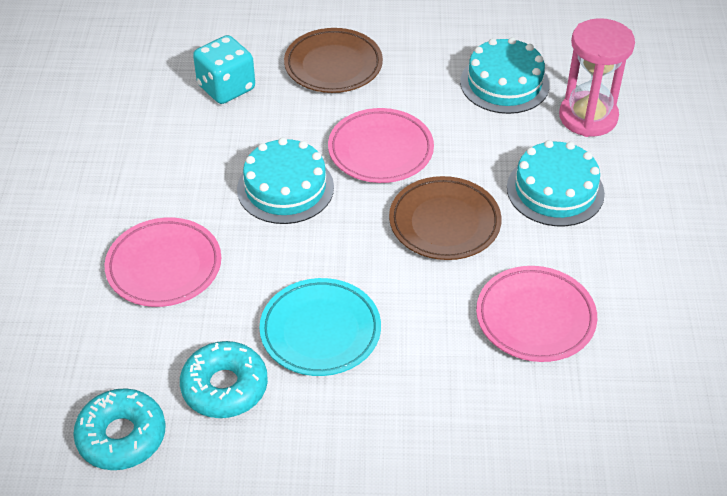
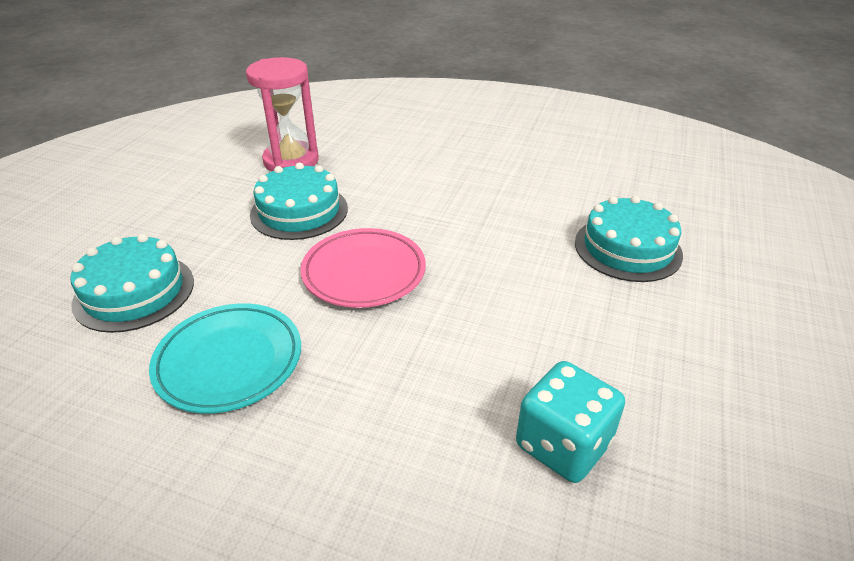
brown plate: [284,28,383,93] [389,176,501,260] = 2 -> none = 0
pink plate: [105,217,221,307] [328,108,434,183] [476,266,597,362] = 3 -> [300,228,426,308] = 1
turquoise donut: [73,388,166,470] [180,341,268,418] = 2 -> none = 0

